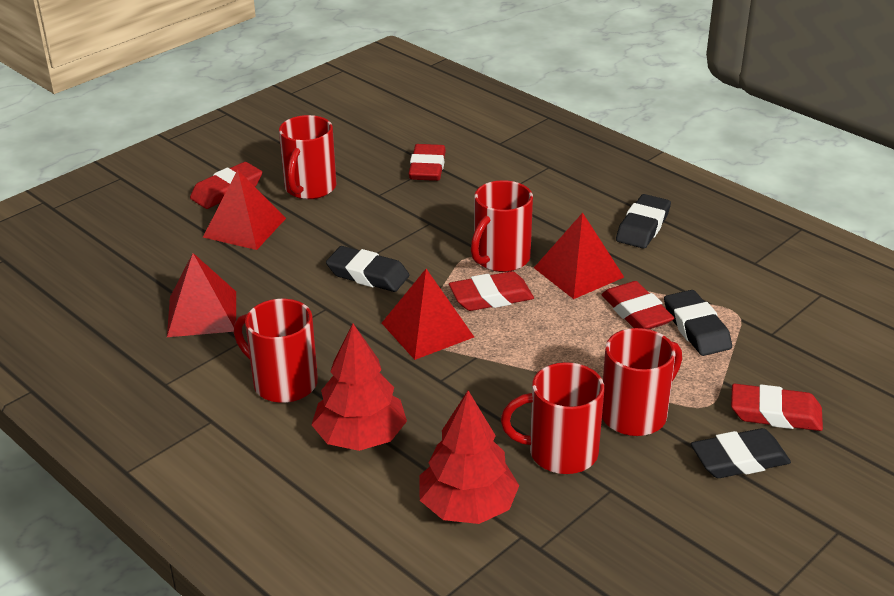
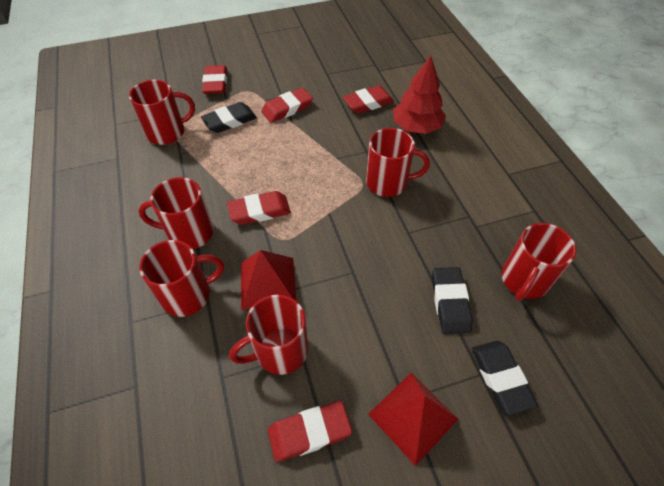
black eraser: [326,246,409,292] [616,194,671,249] [664,290,732,356] [691,428,791,478] = 4 -> [201,102,257,133] [432,267,473,334] [472,341,538,415] = 3
red mug: [234,299,318,403] [279,115,336,199] [471,180,533,272] [501,362,604,474] [602,328,682,436] = 5 -> [129,80,195,145] [138,177,213,249] [139,240,224,317] [229,295,309,375] [366,128,430,197] [501,223,576,301] = 6
red pyramid: [167,253,236,337] [203,170,286,250] [382,269,474,360] [534,213,624,299] = 4 -> [241,250,296,310] [368,373,458,466] = 2
red tree: [312,324,407,451] [419,391,519,524] = 2 -> [393,55,446,134] = 1

